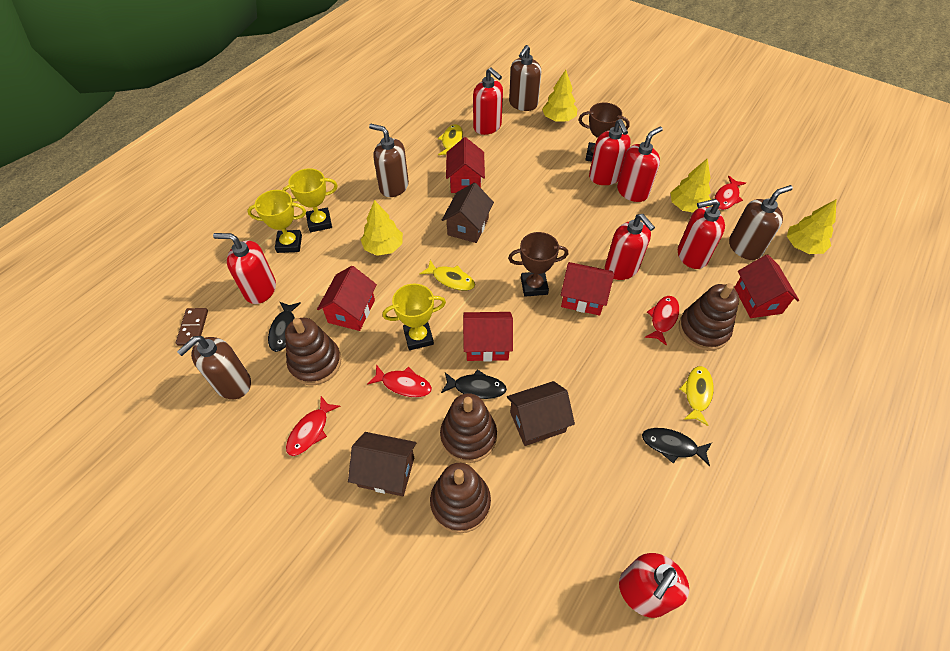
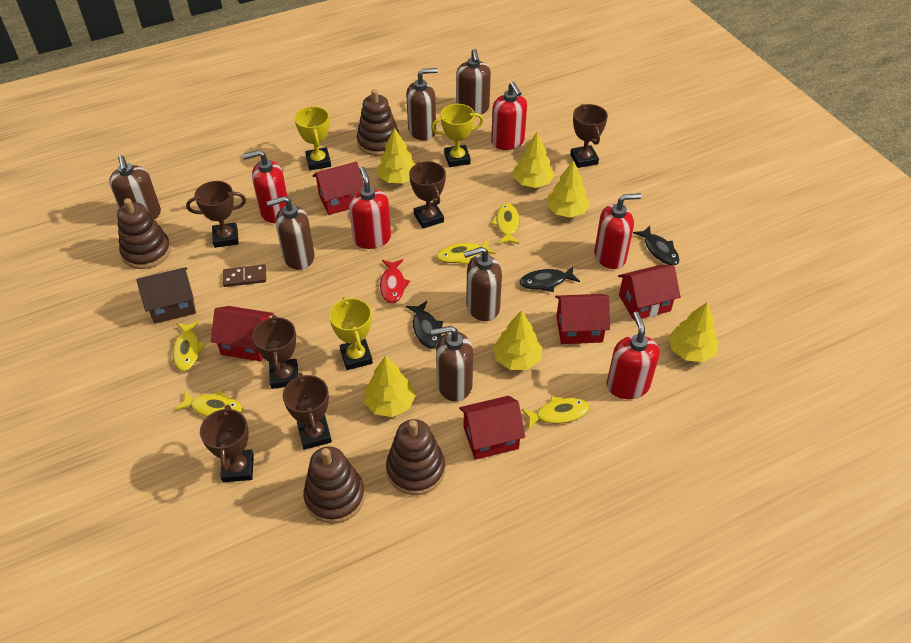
brown house: [348,432,416,496] [442,183,494,243] [507,381,575,446] = 3 -> [136,267,196,324] = 1
brown soap dispenser: [177,336,251,399] [369,124,409,197] [509,45,541,111] [729,185,793,260] = 4 -> [109,155,161,219] [267,196,315,270] [406,68,438,140] [431,326,473,402] [456,49,491,114] [464,247,502,321] = 6
brown trophy: [508,232,568,297] [579,102,630,162] = 2 -> [186,181,246,248] [200,405,254,482] [252,315,298,389] [283,373,332,450] [409,161,446,228] [570,104,608,168] = 6
red fish: [286,396,340,456] [367,364,432,397] [645,296,679,346] [714,176,746,210] = 4 -> [380,259,410,304] = 1
red soap dispenser: [213,233,276,304] [473,67,503,135] [589,119,631,185] [605,214,655,280] [617,127,663,202] [619,553,689,618] [678,199,725,269] = 7 -> [242,150,288,223] [349,167,391,249] [491,82,527,150] [594,193,642,269] [607,312,660,399] = 5
yellow fish: [420,260,475,291] [438,124,463,155] [679,366,713,426] = 3 -> [172,321,206,371] [175,390,243,417] [436,239,495,264] [491,203,519,244] [521,396,590,430] = 5
yellow tree: [361,200,403,256] [542,70,577,122] [670,158,711,212] [787,200,836,254] = 4 -> [364,356,416,417] [377,128,416,183] [493,310,542,370] [513,132,555,188] [547,160,590,218] [669,302,718,362] = 6

